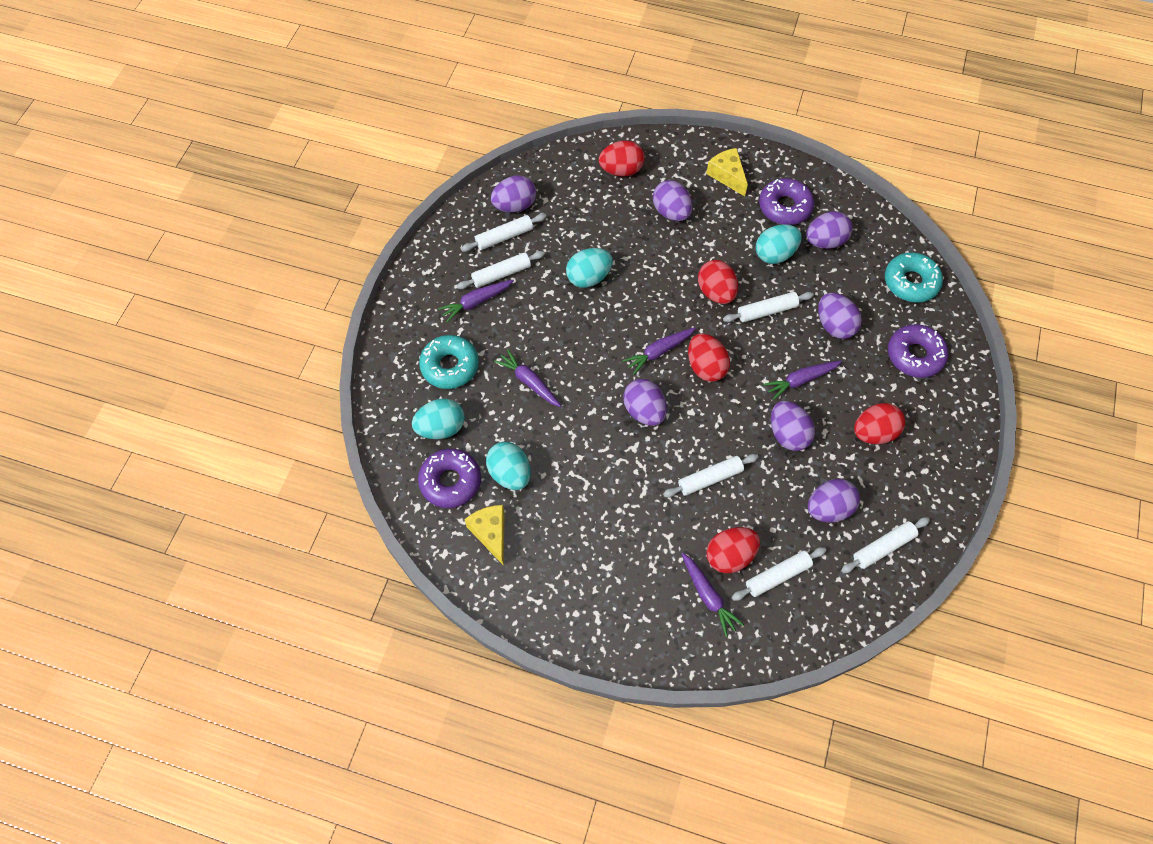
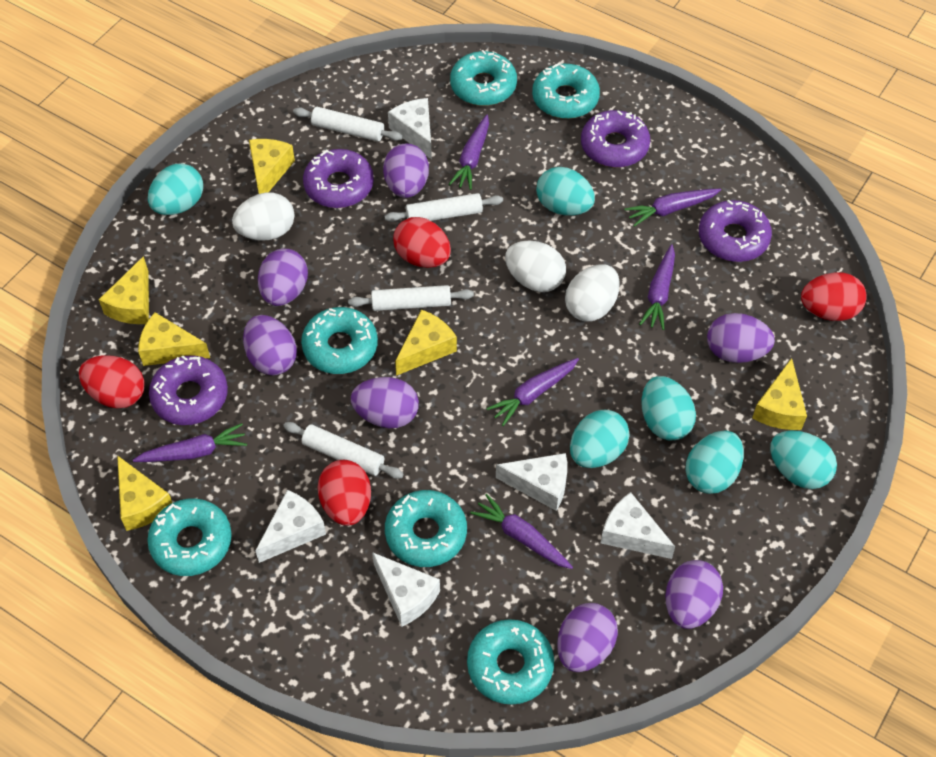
purple carrot: [438,280,514,322] [494,349,561,407] [623,327,696,375] [682,553,744,637] [764,361,842,400] = 5 -> [133,423,247,462] [449,115,489,190] [470,493,573,569] [486,358,579,426] [624,189,721,227] [639,244,675,330] = 6
purple donut: [418,449,481,508] [759,178,814,225] [888,324,948,378] = 3 -> [149,355,228,425] [303,149,374,208] [581,110,650,167] [699,200,772,262] = 4
red egg: [599,141,645,177] [688,334,730,382] [698,260,738,304] [706,527,760,573] [854,403,905,444] = 5 -> [79,355,145,408] [317,460,371,526] [393,217,451,268] [801,272,867,321] = 4
turquoise donut: [419,335,479,389] [885,252,943,303] = 2 -> [147,498,232,576] [301,307,378,374] [385,490,467,567] [450,50,517,106] [467,619,554,705] [532,63,600,119] = 6
turquoise egg: [412,399,465,439] [486,442,531,490] [566,248,613,288] [756,224,802,264] = 4 -> [148,163,203,215] [536,167,595,216] [570,410,630,468] [641,376,696,441] [685,431,744,494] [770,430,837,489] = 6
white cheese: none = 0 -> [255,490,326,563] [372,552,440,627] [388,98,432,159] [496,453,567,511] [601,492,675,559] = 5
white egg: none = 0 -> [232,193,295,241] [505,240,566,292] [565,264,620,321] = 3
white rolling pin: [457,251,545,289] [461,214,547,252] [663,454,759,497] [723,292,814,322] [732,547,827,601] [841,517,930,573] = 6 -> [283,422,403,479] [293,107,403,142] [348,285,474,311] [385,193,503,222] = 4
yellow cheese: [464,505,505,566] [706,148,748,196] = 2 -> [99,256,149,324] [117,455,172,531] [138,312,210,366] [249,139,295,194] [395,309,457,376] [752,358,807,430] = 6

